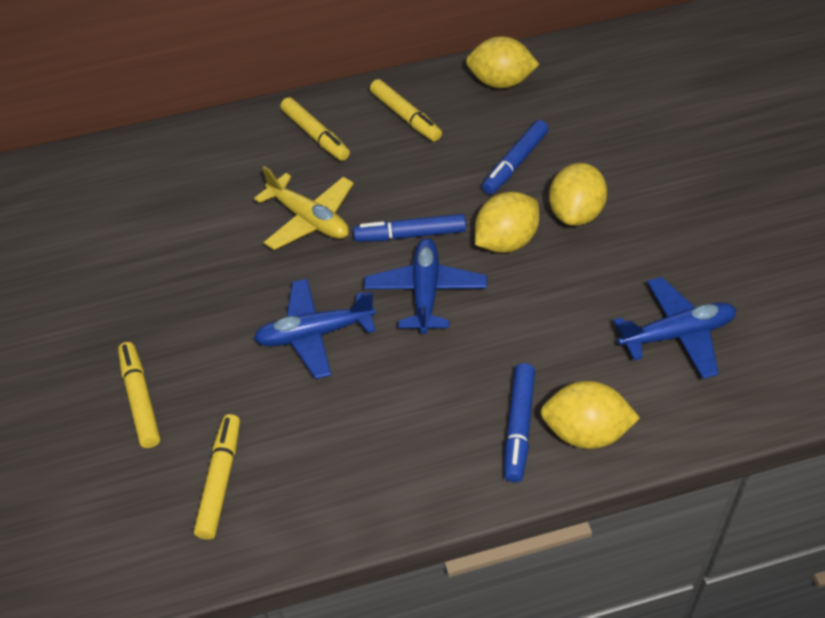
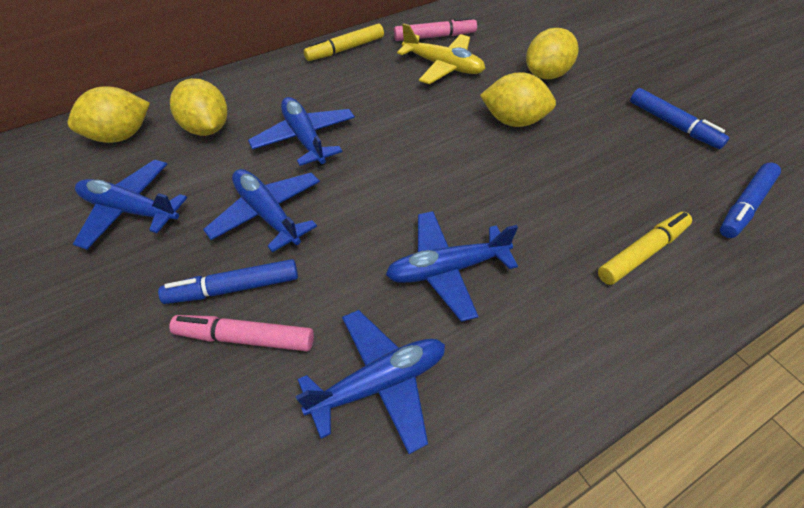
blue plane: [254,279,376,379] [364,238,487,334] [613,277,736,379] = 3 -> [73,160,187,250] [203,169,320,252] [248,97,355,166] [295,310,445,454] [386,211,518,322] = 5
pink marker: none = 0 -> [169,315,314,351] [394,17,477,41] = 2
yellow marker: [118,342,160,448] [194,414,240,540] [280,97,350,161] [370,79,442,142] = 4 -> [304,23,384,61] [598,212,692,285] = 2

